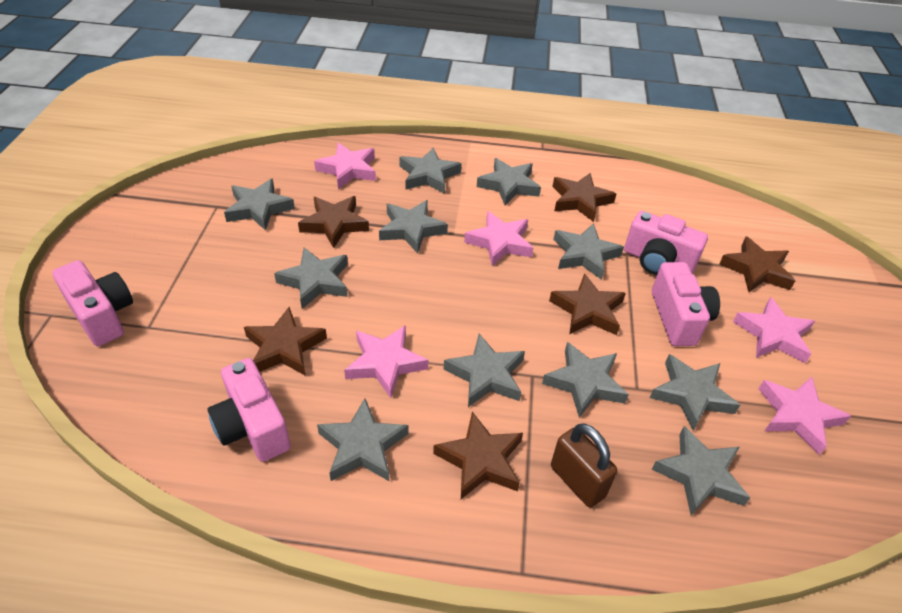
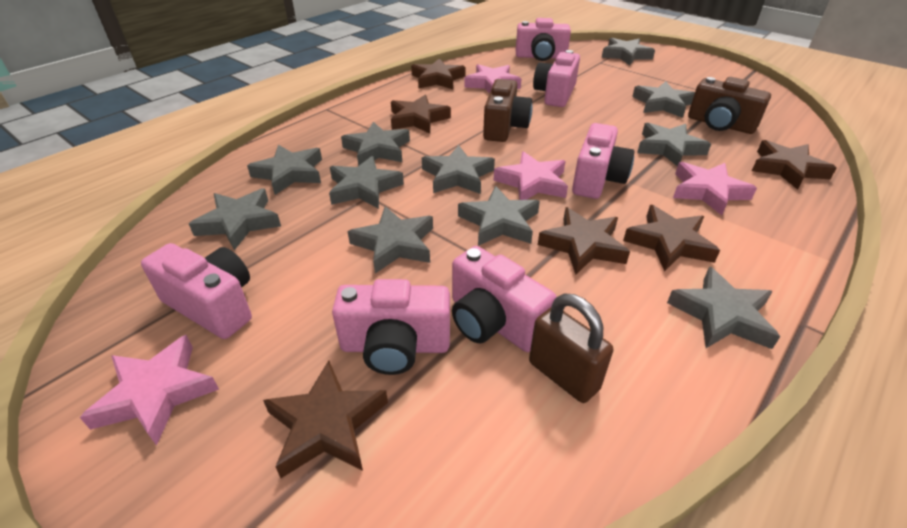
brown camera: none = 0 -> [483,79,532,142] [688,77,771,134] = 2
pink camera: [52,260,133,346] [208,358,291,462] [624,211,708,275] [652,262,720,346] = 4 -> [141,243,252,339] [332,279,450,375] [452,246,556,352] [516,18,571,61] [533,50,580,107] [572,123,635,199] = 6
pink star: [314,143,376,189] [344,325,428,398] [464,211,533,266] [733,297,815,363] [759,377,851,455] = 5 -> [79,335,219,446] [464,64,521,94] [493,151,568,200] [673,162,757,215] = 4

